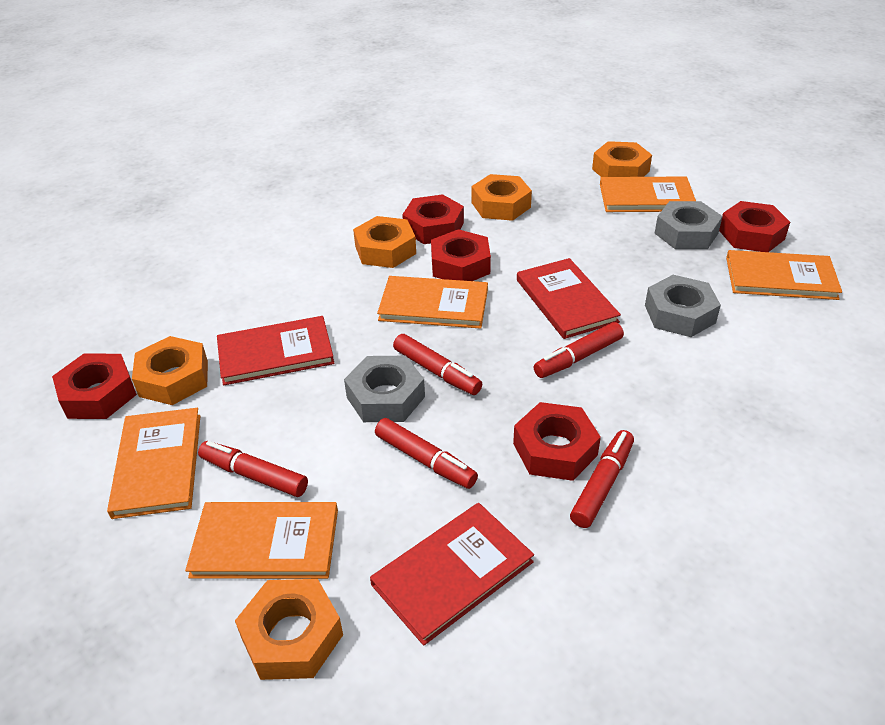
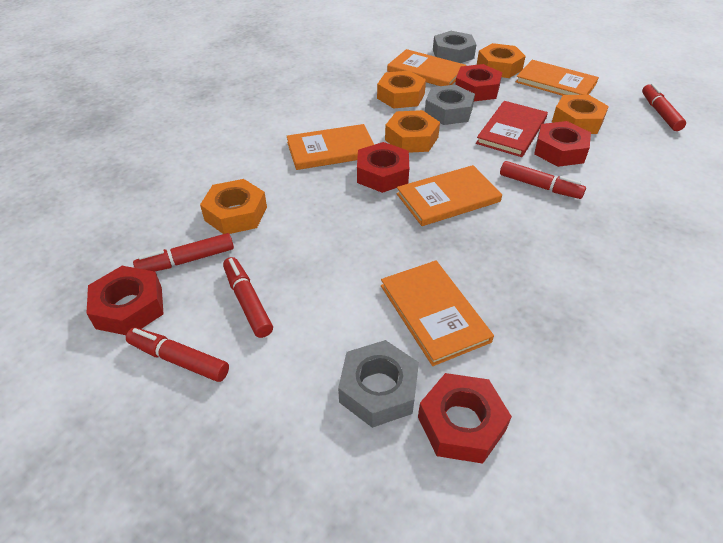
red book: [217,316,334,385] [370,503,534,646] [517,258,621,339] = 3 -> [476,101,548,157] = 1

